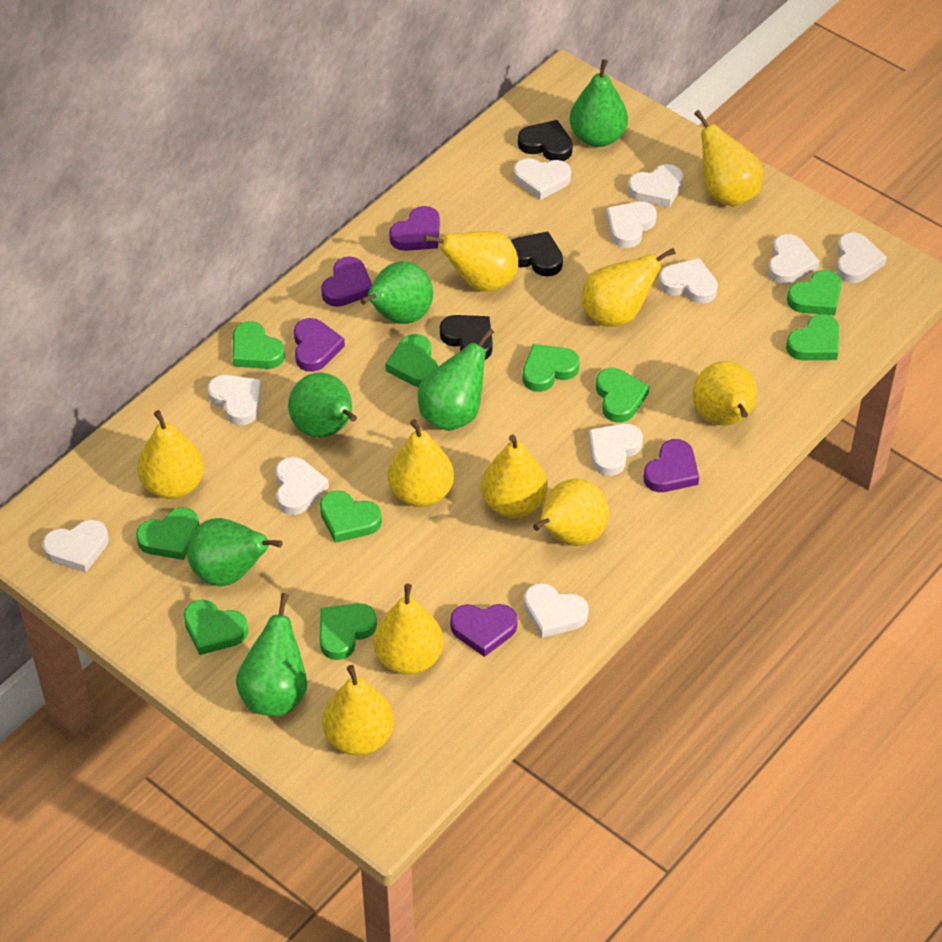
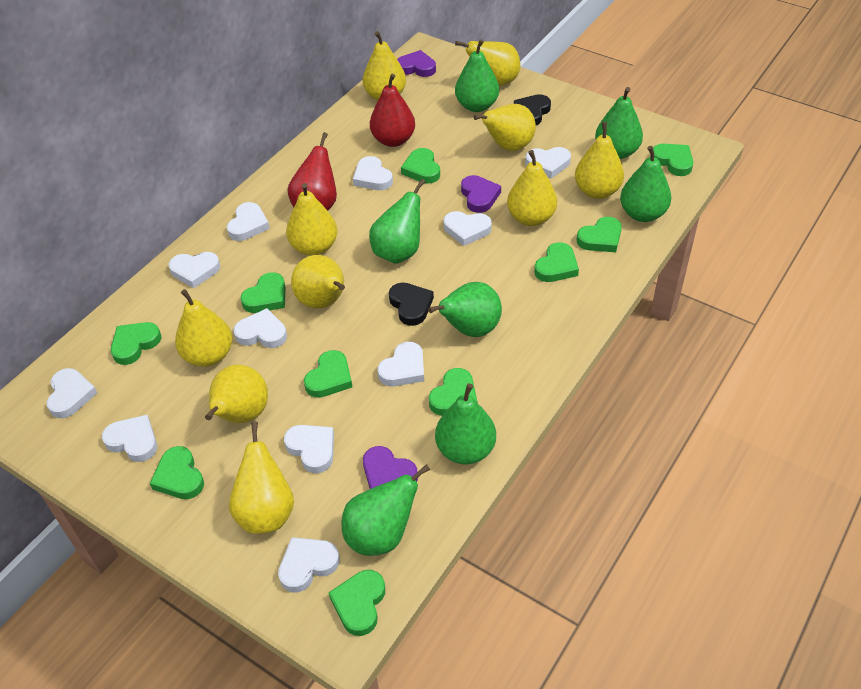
black heart: [440,315,493,360] [511,231,563,276] [518,120,573,161] = 3 -> [389,283,434,326] [514,94,551,125] = 2
green pear: [187,518,283,586] [236,593,307,716] [288,373,357,438] [360,261,433,324] [418,328,494,431] [569,59,628,147] = 6 -> [342,464,430,556] [369,179,425,264] [428,282,502,337] [435,383,496,464] [455,39,499,112] [595,87,643,159] [620,146,671,222] = 7
purple heart: [294,318,345,372] [321,256,372,307] [389,206,440,251] [450,604,518,657] [644,439,699,492] = 5 -> [363,446,418,489] [397,50,436,77] [461,175,501,213] = 3
red pear: none = 0 -> [288,132,337,211] [370,74,415,147] = 2

